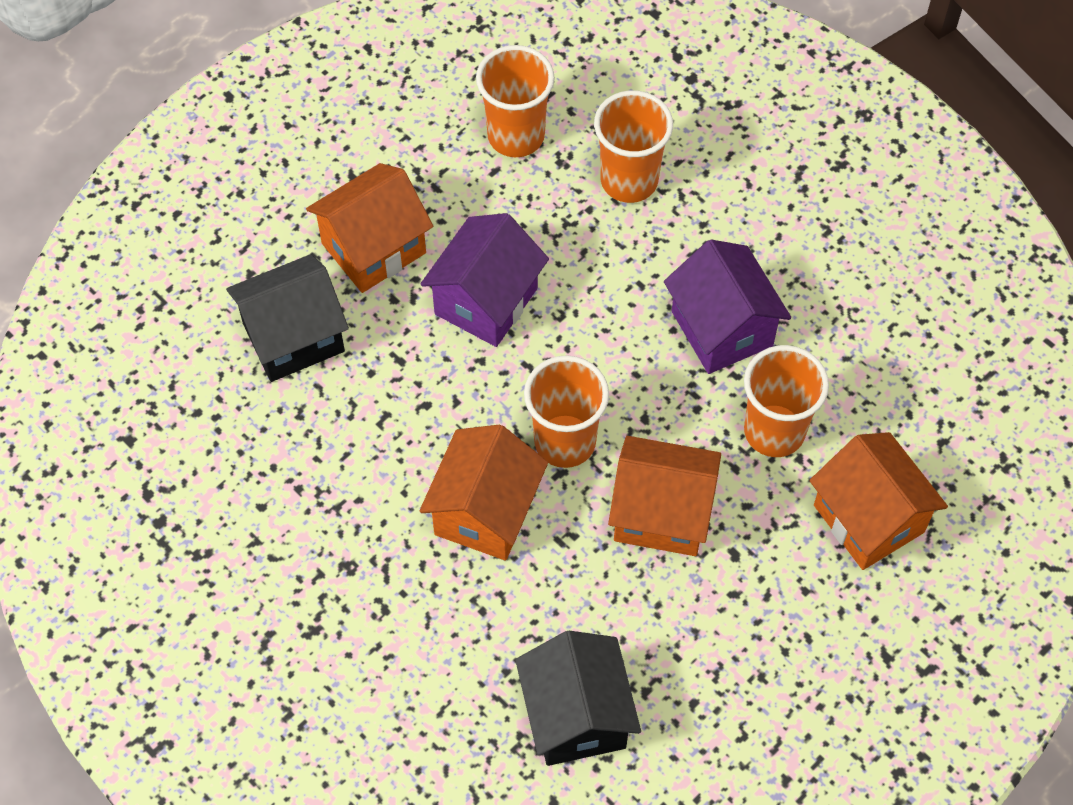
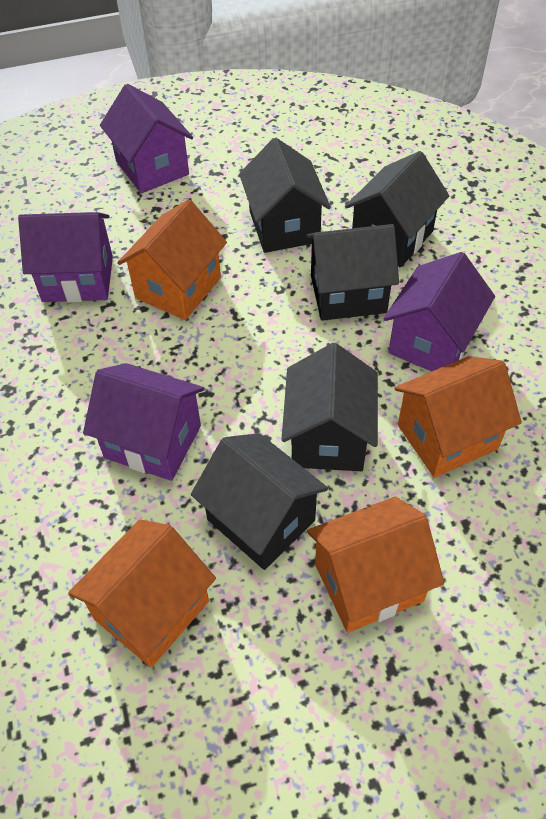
black house: [226,254,349,382] [515,631,641,766] = 2 -> [191,433,328,570] [239,138,331,253] [281,343,378,471] [306,224,399,321] [345,151,449,267] = 5
orange cup: [476,45,555,157] [524,355,609,468] [594,90,673,203] [744,345,829,457] = 4 -> none = 0
purple house: [420,213,549,347] [664,239,791,374] = 2 -> [18,212,113,302] [83,363,205,481] [100,84,193,193] [383,252,495,371] = 4

